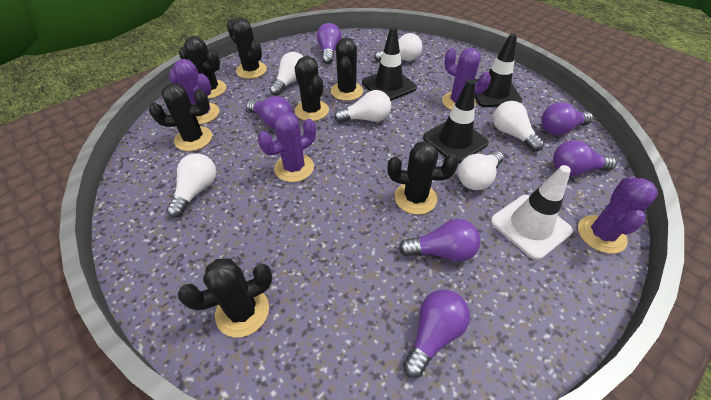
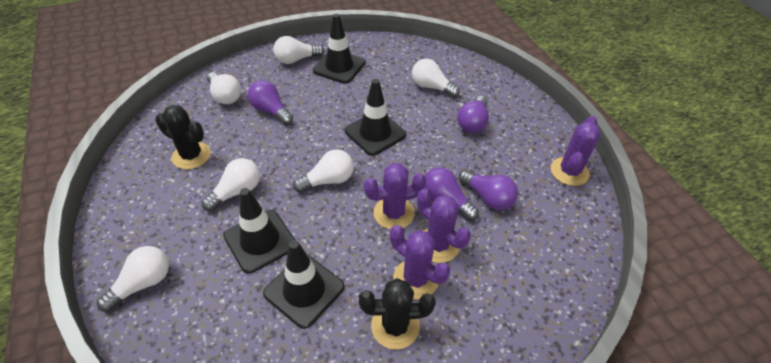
black cactus: [149,83,212,151] [178,258,272,337] [179,36,226,99] [227,18,267,79] [294,56,329,121] [331,38,363,101] [387,141,458,214] = 7 -> [155,105,211,169] [359,278,436,350] = 2
black traffic cone: [362,27,417,101] [423,79,489,163] [474,34,522,107] = 3 -> [224,188,295,274] [263,240,345,329] [313,14,366,84] [345,79,406,156] = 4
purple light bulb: [246,96,293,128] [317,23,342,64] [399,219,480,262] [403,290,470,378] [541,103,593,135] [553,140,617,176] = 6 -> [248,80,293,125] [424,167,479,220] [457,96,489,133] [459,170,518,210] = 4
white traffic cone: [491,165,573,260] = 1 -> none = 0

